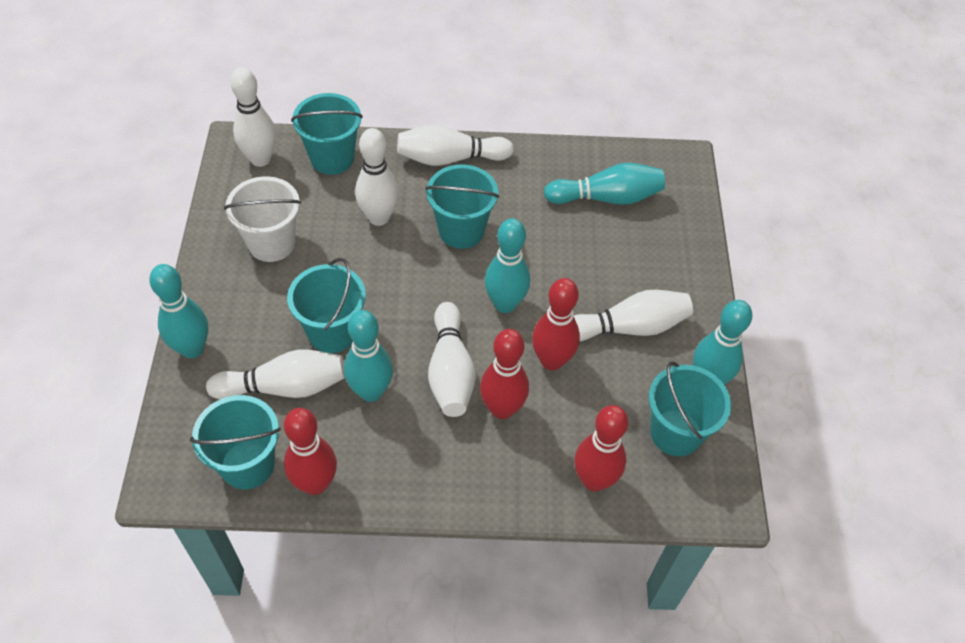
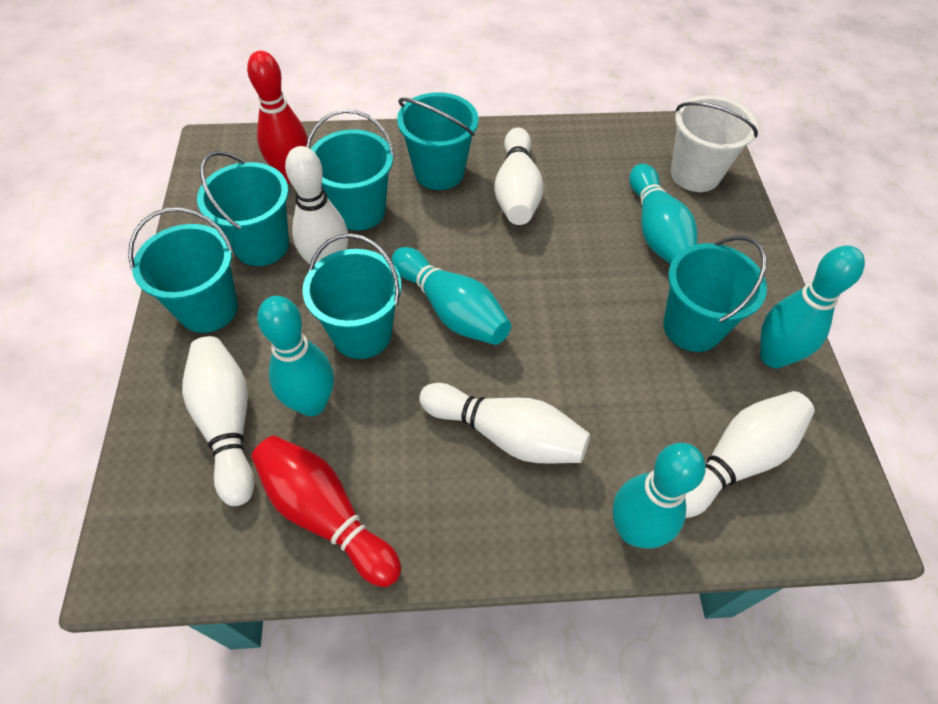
red bowling pin: [284,408,337,495] [480,329,529,419] [532,278,580,370] [574,405,628,491] = 4 -> [247,51,308,183] [251,435,401,587] = 2
turquoise bucket: [190,395,281,489] [287,258,366,353] [291,93,363,175] [425,164,499,249] [649,361,731,456] = 5 -> [128,207,238,333] [197,151,289,266] [302,233,401,359] [306,109,395,230] [397,92,478,190] [663,236,767,352] = 6
white bowling pin: [206,350,345,399] [230,67,276,167] [355,128,399,226] [397,124,514,166] [428,302,476,417] [574,290,693,341] = 6 -> [182,336,255,506] [285,146,348,264] [419,383,590,464] [494,128,544,225] [685,391,815,518] = 5

